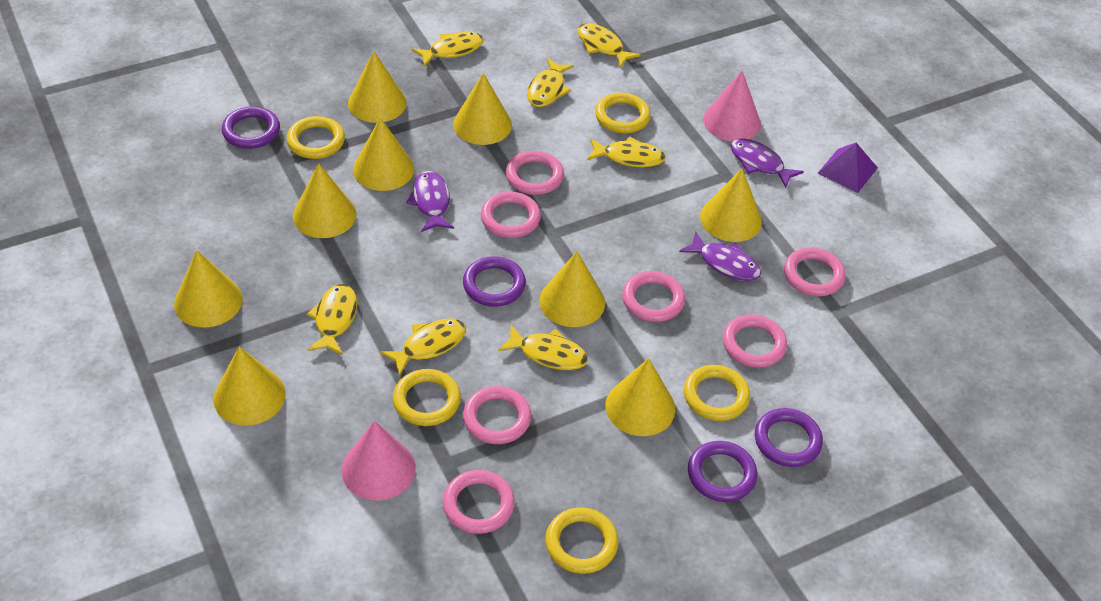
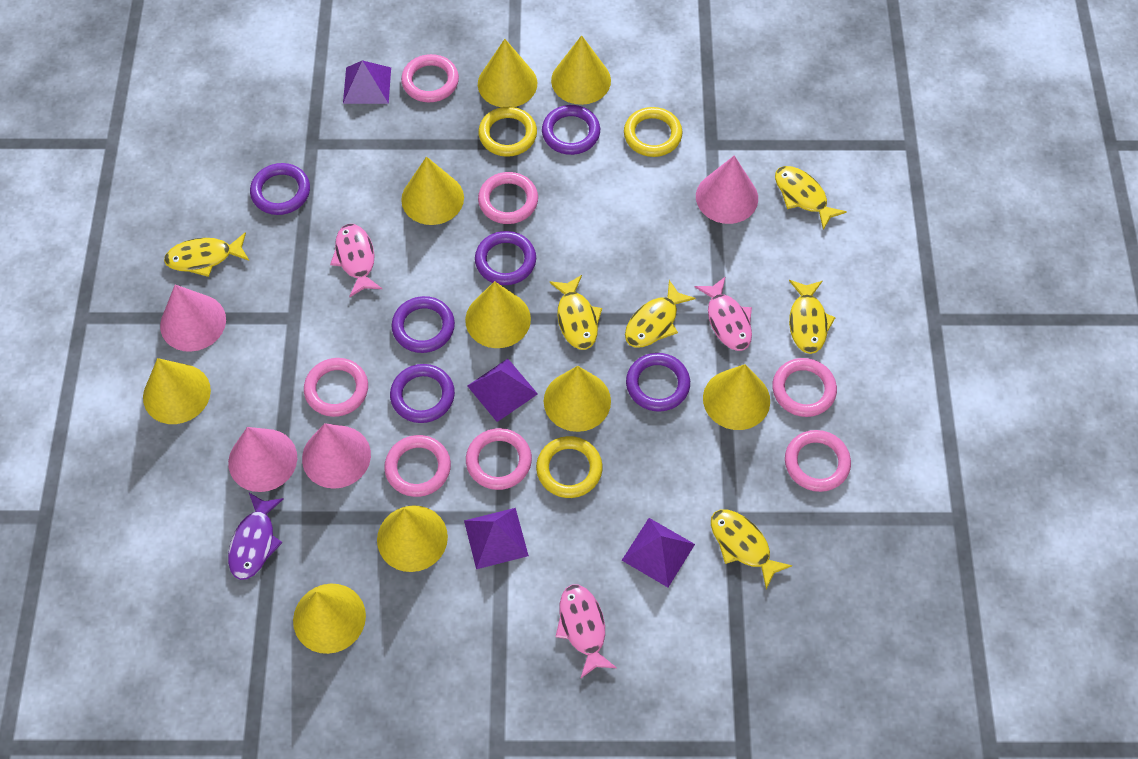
pink cone: [342,421,416,501] [703,71,761,141] = 2 -> [160,285,226,352] [228,427,297,492] [302,423,371,489] [696,155,758,224] = 4
pink fish: none = 0 -> [330,224,382,297] [555,585,617,679] [695,276,752,351] = 3
purple fish: [406,171,454,232] [679,231,761,281] [730,139,804,188] = 3 -> [228,493,284,580] = 1
purple pyramid: [818,143,878,193] = 1 -> [343,60,391,104] [464,508,529,569] [467,359,538,422] [622,518,695,587] = 4
purple ring: [222,106,280,149] [463,256,526,307] [688,441,757,502] [755,408,823,467] = 4 -> [250,163,310,215] [390,364,455,423] [392,296,455,353] [475,231,536,285] [542,105,600,155] [626,353,690,412] = 6
yellow fish: [307,284,357,355] [380,318,466,376] [411,32,484,67] [498,325,588,370] [527,58,574,107] [577,23,641,68] [587,136,666,167] = 7 -> [164,232,249,277] [549,275,602,350] [625,280,696,348] [711,510,792,589] [775,166,847,230] [789,280,836,354] = 6
yellow ring: [287,116,345,159] [393,369,461,426] [545,508,618,574] [595,93,651,133] [684,365,750,421] = 5 -> [478,107,537,157] [536,436,603,498] [624,107,682,157] = 3

